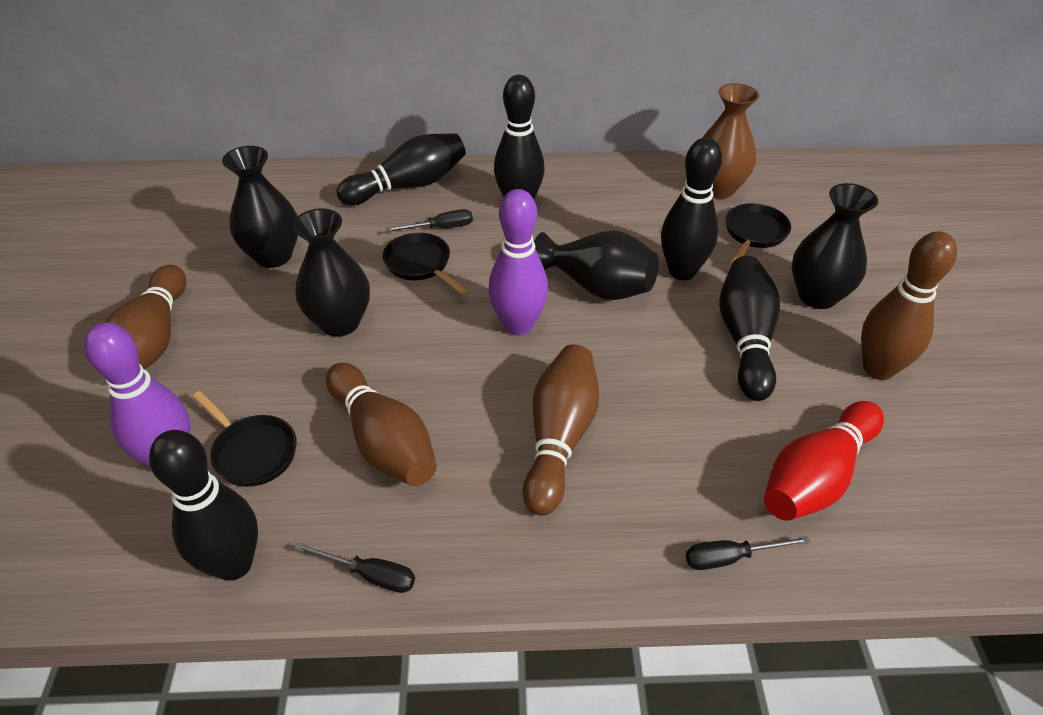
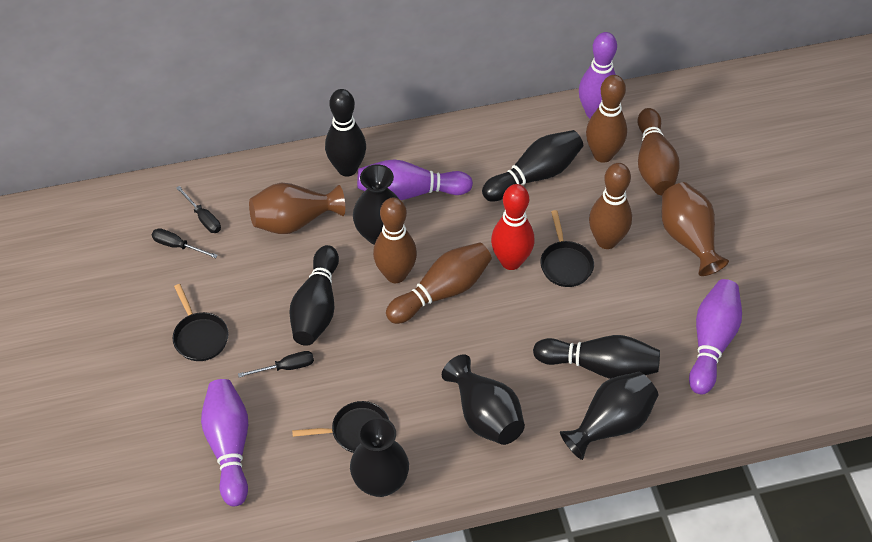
black bowling pin: [149,430,258,581] [337,133,466,206] [494,75,545,199] [661,137,722,280] [719,256,780,401] = 5 -> [289,245,339,346] [325,89,366,177] [482,130,583,202] [533,335,660,379] = 4
brown bowling pin: [105,265,186,369] [326,363,437,486] [523,344,599,516] [861,231,957,380] = 4 -> [373,197,417,283] [386,242,492,324] [586,75,627,163] [589,163,632,249] [637,108,679,195] = 5
brown vase: [702,83,759,199] = 1 -> [249,183,345,234] [662,182,729,276] = 2
purple bowling pin: [84,322,191,468] [488,189,548,335] = 2 -> [201,379,248,506] [357,159,473,200] [579,32,617,118] [689,279,742,395] = 4

